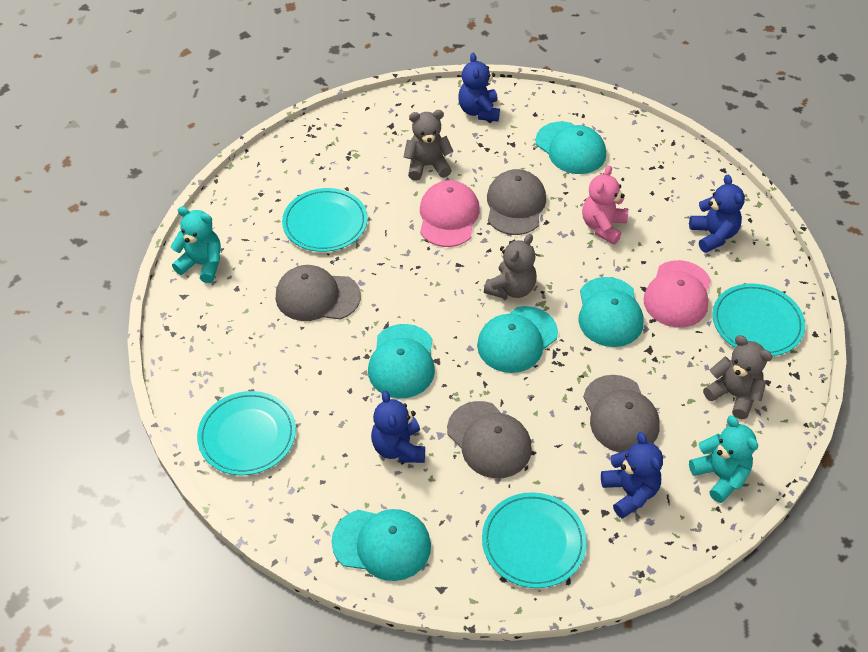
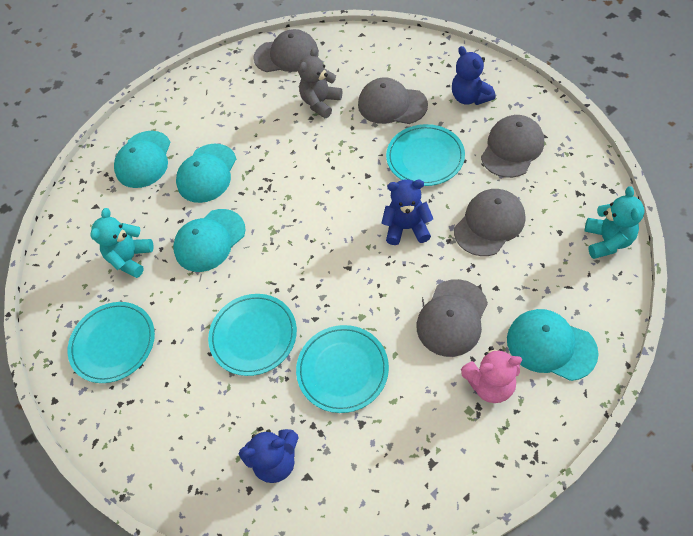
blue teddy bear: [371,390,425,463] [458,53,500,121] [601,432,663,519] [689,175,745,253] = 4 -> [239,427,299,483] [381,179,433,245] [452,46,496,105] = 3
grey cap: [276,265,361,321] [447,401,532,478] [487,169,546,235] [583,375,660,453] = 4 -> [253,29,319,72] [358,77,428,124] [417,279,488,357] [454,189,525,256] [481,115,544,178] = 5
grey teddy bear: [404,110,454,181] [484,234,537,299] [703,335,772,419] = 3 -> [298,47,342,118] = 1
pink cap: [420,180,480,247] [643,260,711,328] = 2 -> none = 0
turquoise cap: [331,509,431,581] [368,324,435,398] [477,306,558,373] [535,122,606,174] [578,277,643,347] = 5 -> [114,131,171,188] [173,209,246,272] [176,144,236,203] [507,309,599,381] = 4

